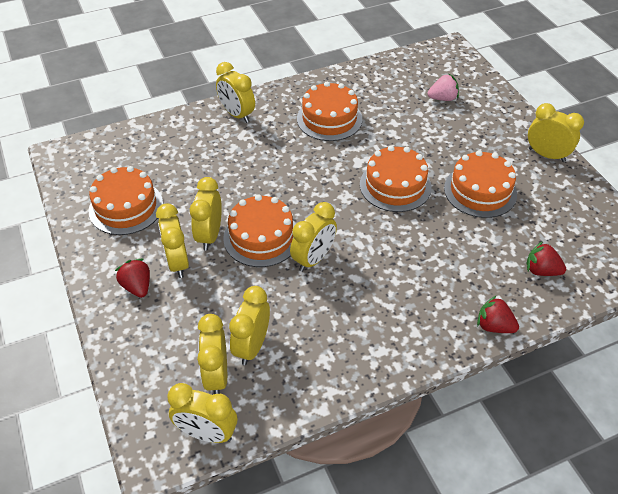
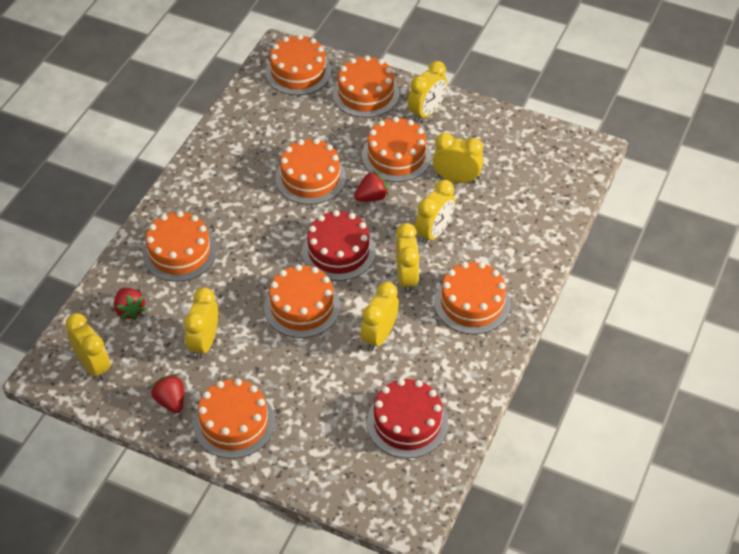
orange cake: [88,166,163,235] [223,194,296,267] [297,81,362,141] [360,145,432,212] [444,150,517,218] = 5 -> [143,211,217,282] [193,379,275,459] [264,264,340,338] [265,34,331,95] [275,138,346,205] [333,55,400,118] [362,117,432,182] [434,262,511,334] = 8
pink strawberry: [427,74,459,101] = 1 -> none = 0
red cake: none = 0 -> [302,210,376,281] [367,379,448,458] = 2
yellow clock: [156,203,189,278] [167,383,237,443] [190,177,222,251] [197,314,227,394] [216,62,255,123] [229,286,270,365] [290,202,337,272] [528,103,584,162] = 8 -> [65,313,111,381] [184,287,218,359] [360,282,399,351] [396,223,420,294] [408,61,447,122] [415,180,455,245] [433,133,483,183] = 7

